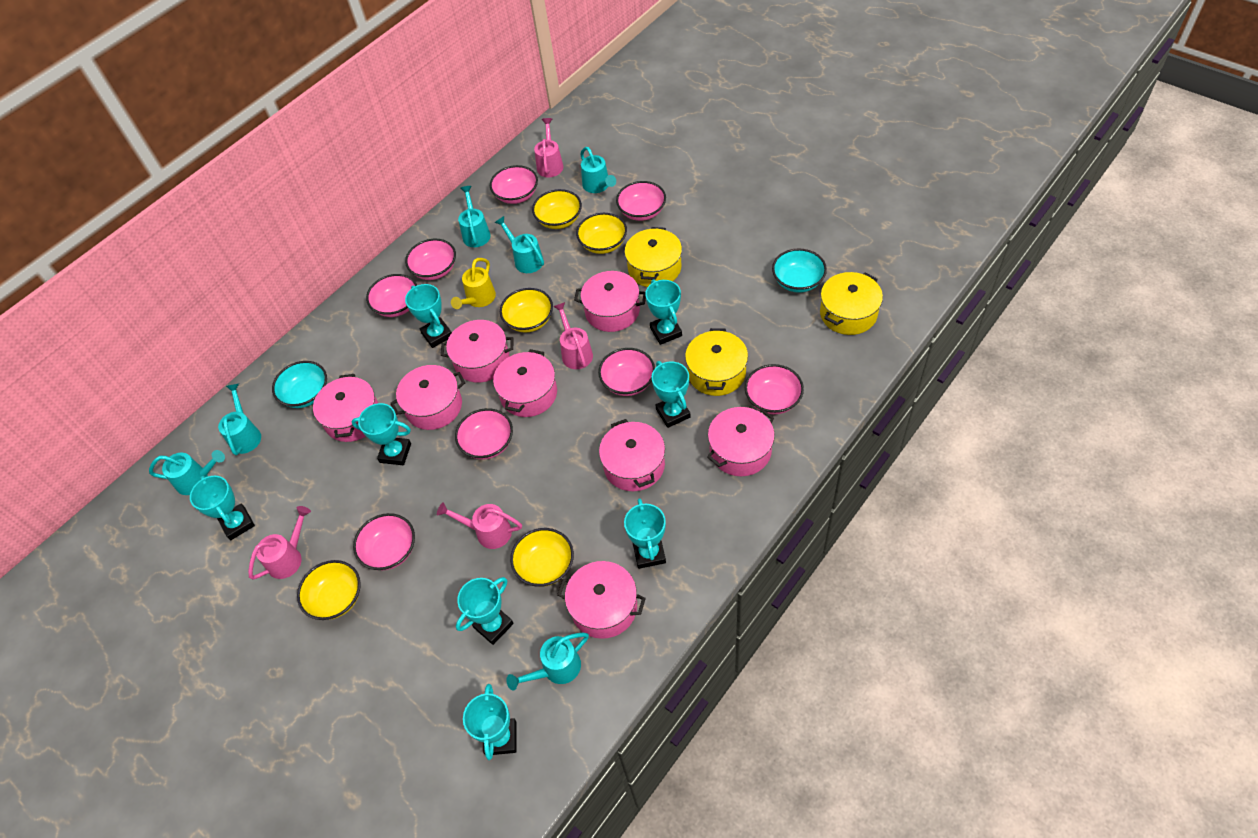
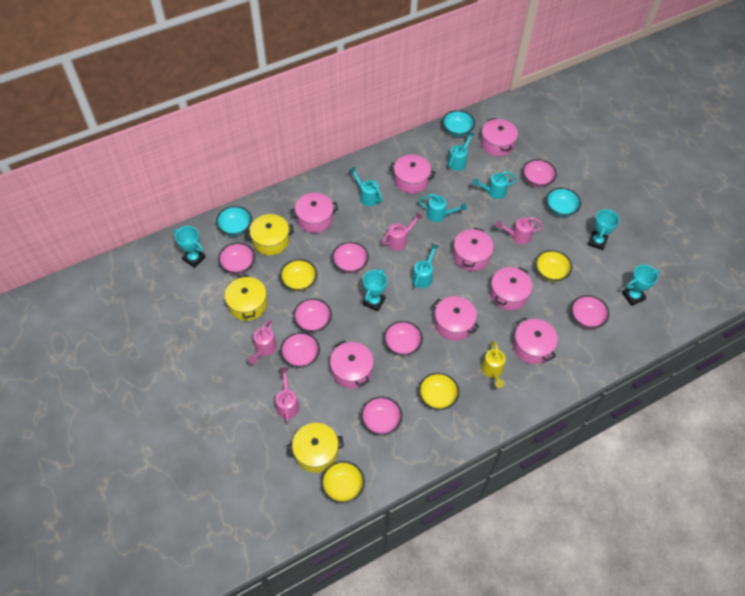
turquoise bowl: [272,361,327,408] [772,249,827,293] = 2 -> [216,206,252,236] [442,110,475,137] [546,188,581,217] = 3
turquoise trophy: [190,476,255,540] [351,403,411,465] [405,284,452,348] [456,577,514,645] [463,684,517,760] [624,498,666,569] [645,279,682,345] [651,361,691,428] = 8 -> [174,226,205,268] [363,269,387,312] [588,209,619,250] [622,265,660,306] = 4
turquoise watering can: [149,450,225,495] [218,384,261,455] [458,186,491,247] [495,216,544,273] [506,633,589,690] [580,147,616,193] = 6 -> [349,167,383,206] [412,243,439,288] [419,194,467,222] [447,131,475,171] [472,171,517,199] = 5
yellow bowl: [297,560,361,620] [500,288,553,332] [510,528,574,587] [532,189,582,229] [576,213,627,254] = 5 -> [280,259,317,292] [321,461,365,504] [419,373,459,410] [535,250,572,282] = 4

